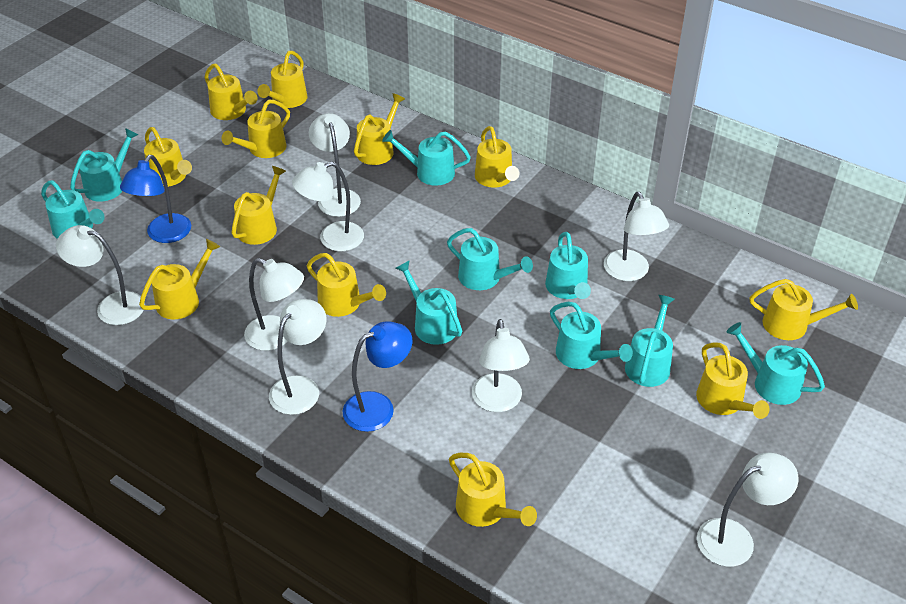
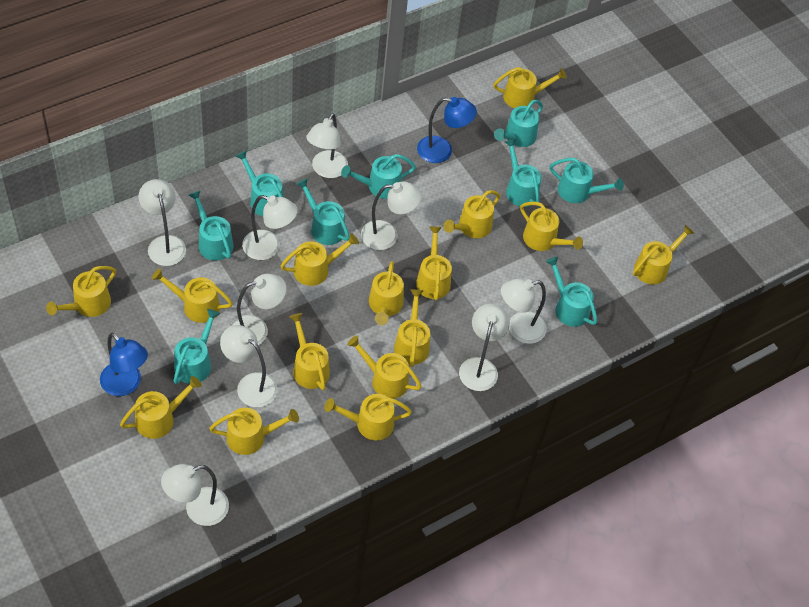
white lamp: [56,225,145,325] [244,258,304,351] [269,299,326,415] [292,162,364,251] [309,113,361,217] [472,319,530,412] [604,192,669,281] [697,452,799,567] = 8 -> [139,179,186,266] [161,464,229,526] [220,325,278,407] [229,274,287,345] [242,195,298,260] [306,113,348,178] [361,181,421,250] [459,304,510,391] [501,279,547,344] = 9
yellow watering can: [139,239,220,320] [144,127,192,187] [204,63,258,120] [222,100,290,158] [231,166,286,245] [257,51,308,108] [307,253,386,317] [354,93,405,165] [449,453,537,527] [475,126,519,188] [696,342,770,419] [750,279,858,340] = 12 -> [46,266,116,317] [120,376,202,439] [152,268,233,323] [209,408,299,455] [281,233,359,286] [289,313,330,390] [325,394,412,441] [347,336,422,399] [369,261,404,325] [394,289,430,367] [416,226,452,301] [443,190,500,238] [493,67,567,109] [520,202,583,251] [633,225,694,285] = 15

